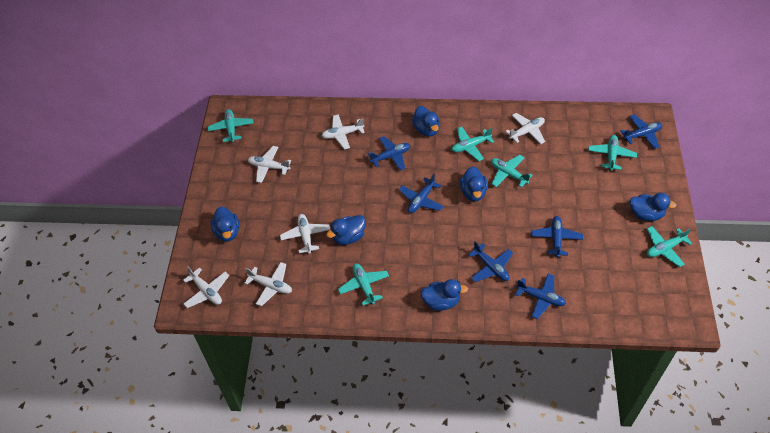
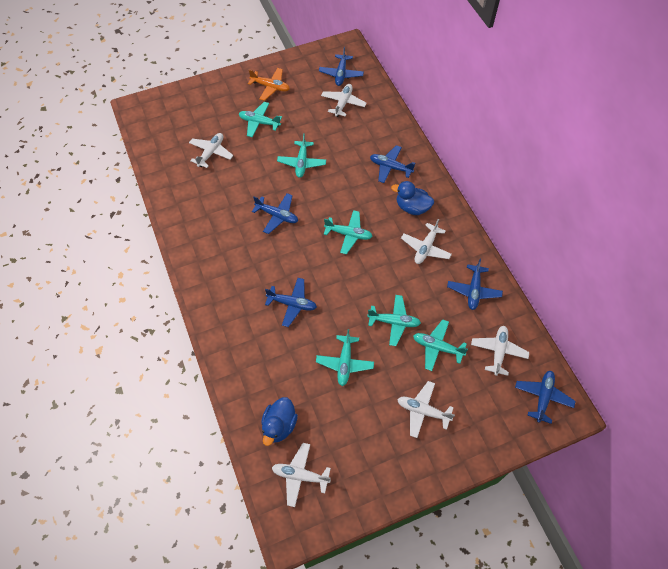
blue duck: [210,206,239,242] [326,215,366,245] [412,106,440,137] [420,279,468,311] [460,166,488,201] [630,193,677,221] = 6 -> [261,397,298,446] [391,181,434,215] = 2
orange plane: none = 0 -> [248,68,290,101] = 1

